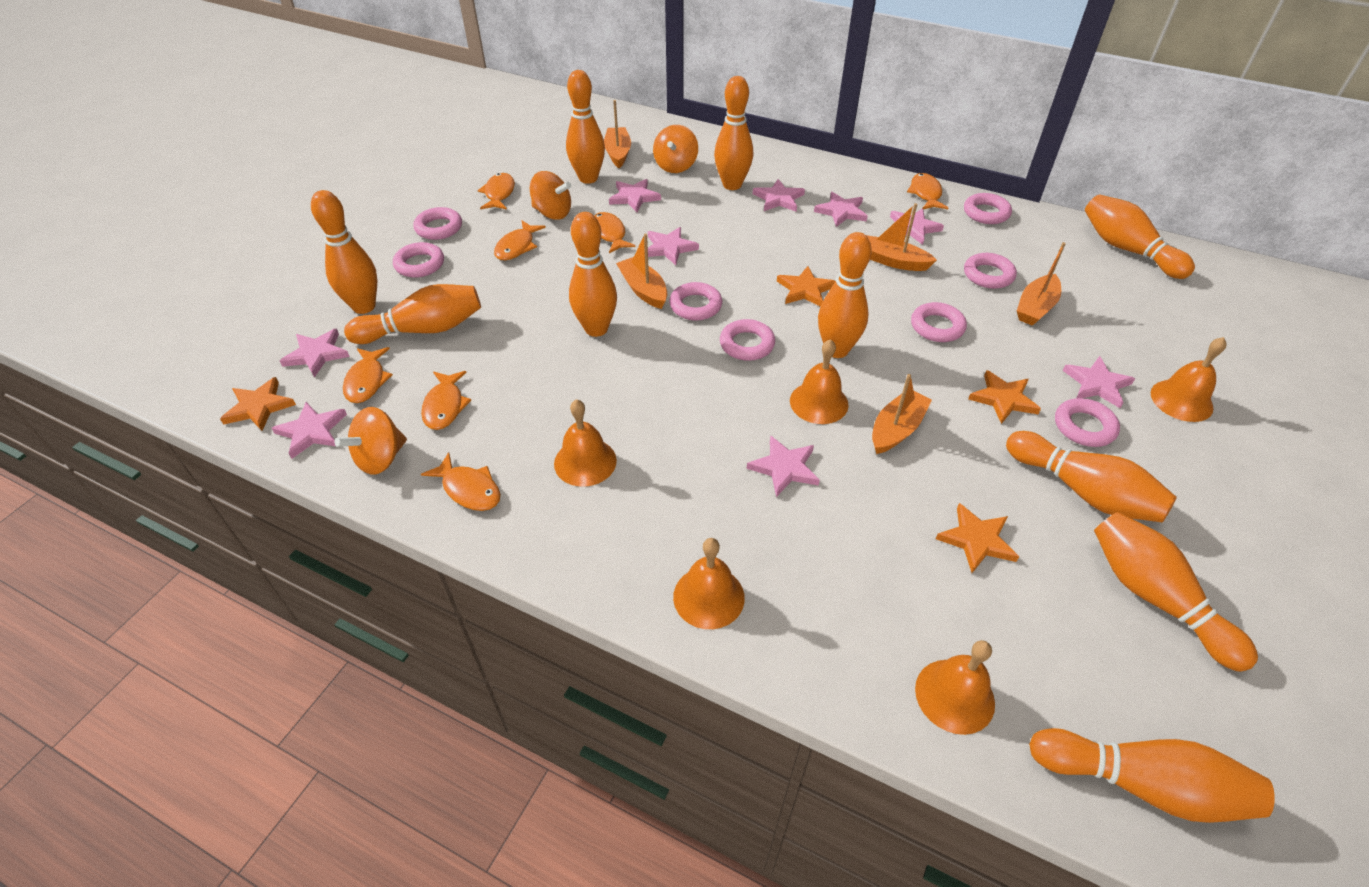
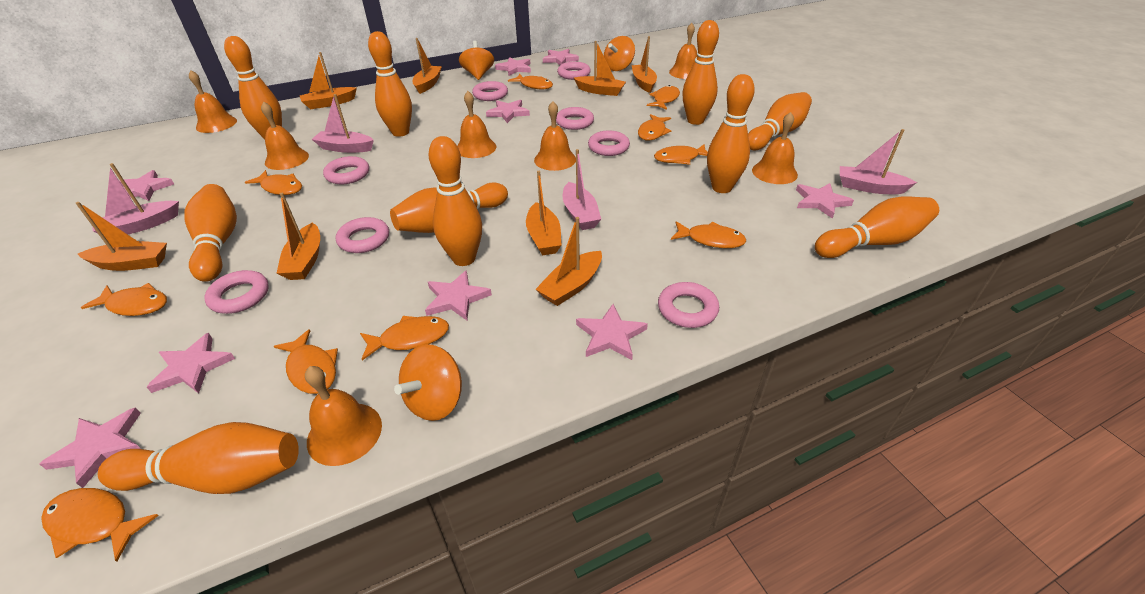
orange bell: [554,399,617,487] [673,538,745,629] [790,339,849,424] [915,640,995,735] [1151,337,1227,422] = 5 -> [189,70,237,133] [261,101,309,170] [305,366,382,466] [457,91,496,158] [534,101,576,171] [669,23,697,79] [752,112,798,184] = 7
orange boat: [604,100,631,168] [616,234,667,309] [866,203,937,271] [872,374,932,454] [1017,242,1066,326] = 5 -> [76,202,167,271] [277,193,320,280] [300,52,357,109] [413,38,442,94] [526,171,561,255] [536,217,602,306] [574,41,626,96] [632,36,657,93] = 8
orange fish: [343,347,393,403] [421,371,471,430] [421,452,501,511] [478,173,515,210] [494,221,546,260] [594,212,635,253] [907,173,948,209] = 7 -> [41,488,159,562] [81,283,167,316] [245,170,302,195] [274,329,338,394] [360,316,449,360] [508,74,553,89] [638,114,671,141] [647,85,680,110] [654,145,708,165] [671,221,746,248] = 10
orange star: [220,377,296,431] [777,266,835,307] [936,503,1019,573] [968,370,1041,424] = 4 -> none = 0
pink boat: none = 0 -> [92,163,179,234] [312,94,374,153] [563,149,601,230] [840,129,917,194] = 4

